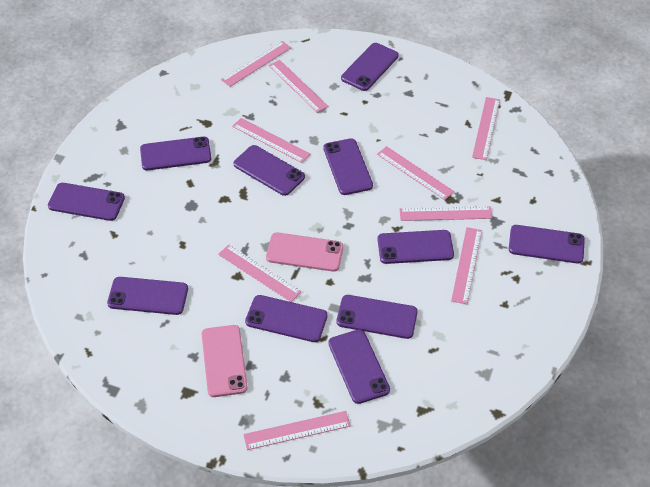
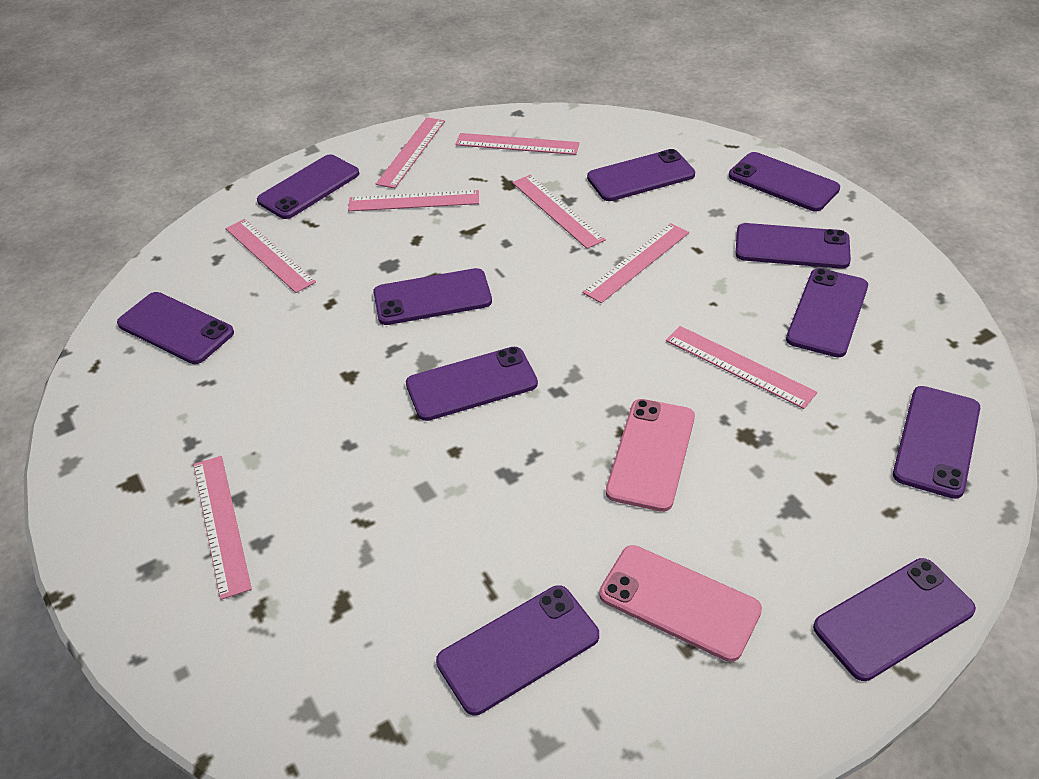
pink ruler: [218,244,301,302] [221,41,291,87] [232,118,310,163] [243,411,351,450] [269,60,329,113] [377,146,454,200] [400,206,492,221] [451,227,482,304] [472,97,500,160] = 9 -> [193,456,252,600] [226,219,316,293] [348,190,479,211] [376,117,445,188] [455,133,580,155] [512,175,606,249] [582,223,689,303] [666,326,817,409] = 8

